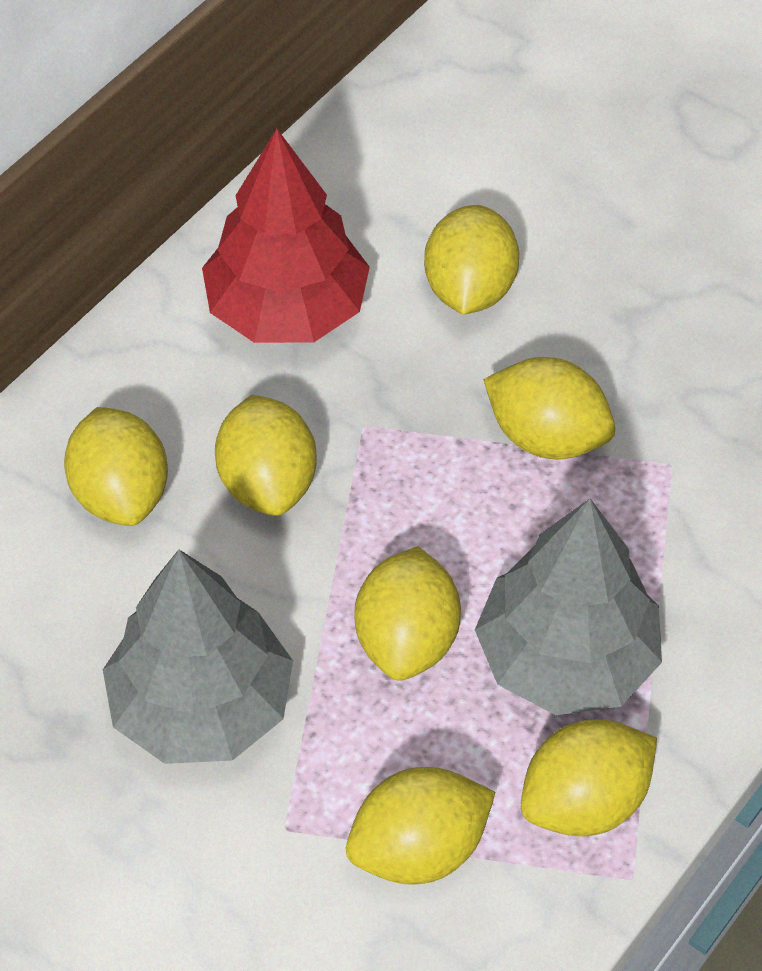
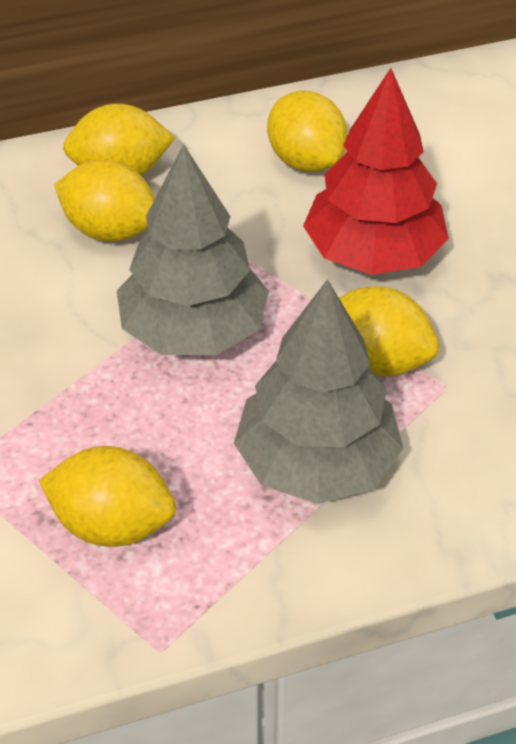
yellow lemon: [64,407,168,526] [215,395,317,516] [346,767,495,885] [354,546,461,681] [424,205,519,315] [483,357,615,459] [521,719,657,837] = 7 -> [39,446,176,547] [54,159,155,242] [63,104,175,175] [267,90,348,172] [339,286,439,377] = 5

